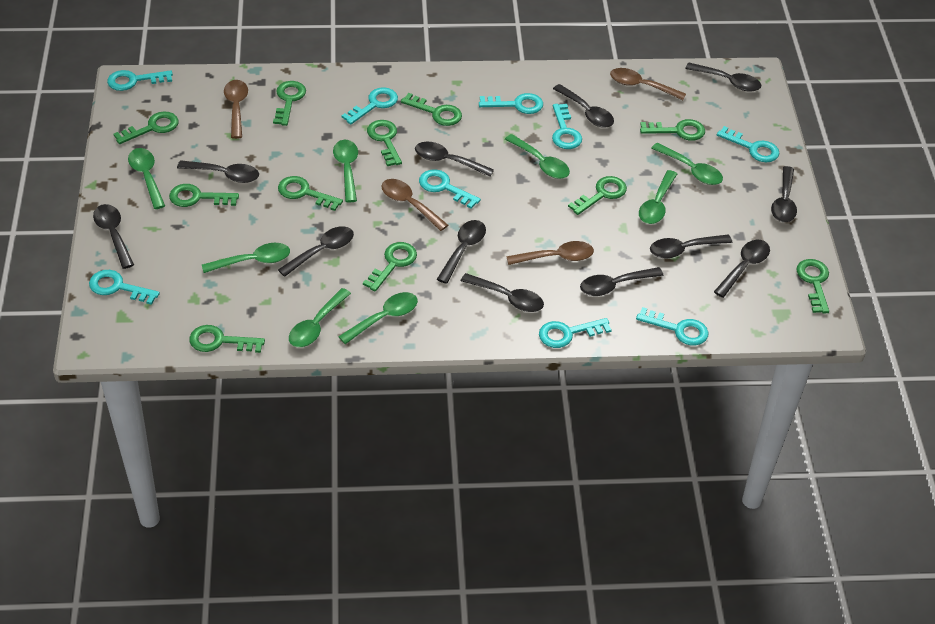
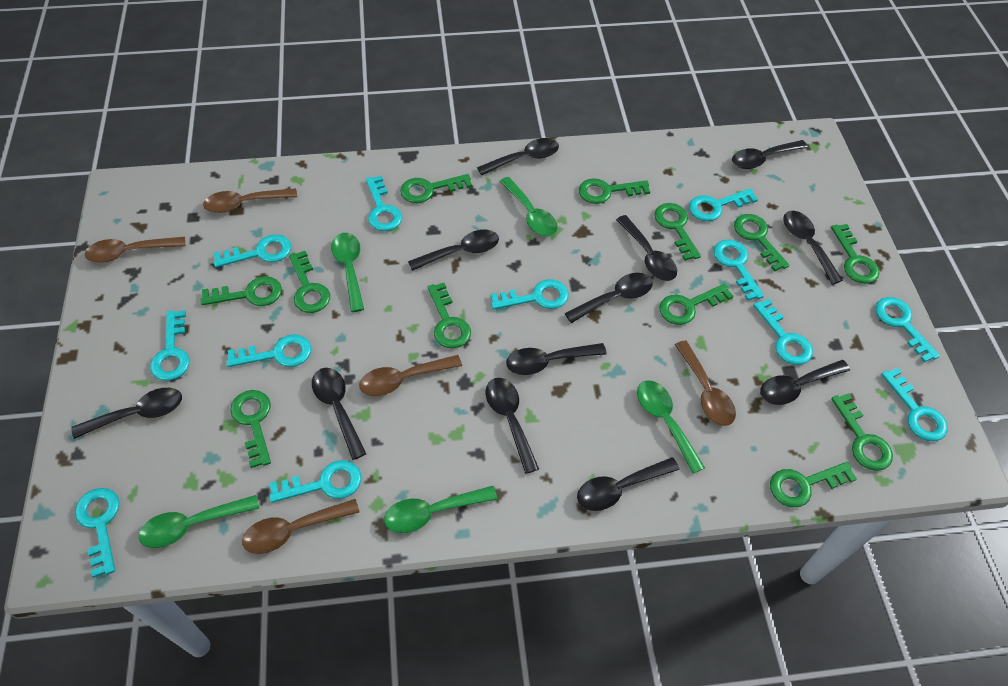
brown spoon: [224,80,248,139] [381,179,448,231] [506,241,594,265] [610,68,686,100] = 4 -> [85,237,185,263] [203,188,297,213] [242,499,360,554] [359,355,462,396] [675,340,736,426] = 5
green key: [113,111,179,144] [169,184,239,207] [189,325,265,353] [273,81,306,126] [278,176,343,211] [363,242,417,292] [367,120,402,166] [401,93,462,126] [568,176,627,215] [640,119,705,141] [796,259,829,314] = 11 -> [200,276,282,306] [230,390,271,468] [289,251,330,313] [400,174,472,203] [427,283,471,348] [579,178,650,204] [654,203,701,261] [659,284,733,325] [734,214,790,272] [770,462,857,507] [831,224,880,284] [831,393,893,471] = 12
green spoon: [128,148,165,209] [202,243,290,273] [289,288,351,347] [333,140,358,203] [338,292,418,344] [505,134,570,179] [639,170,677,224] [651,143,723,185] = 8 -> [139,495,259,548] [331,233,364,312] [384,486,497,533] [499,177,558,236] [637,380,705,474] = 5
turquoise key: [89,270,160,305] [107,70,173,91] [342,87,398,124] [419,169,481,209] [479,93,543,114] [539,318,612,348] [552,104,582,149] [636,307,709,345] [717,126,779,162] = 9 -> [75,488,119,578] [150,310,190,381] [213,234,291,268] [227,334,311,367] [269,460,361,503] [366,175,402,231] [490,279,569,310] [689,188,758,221] [714,239,764,301] [753,299,813,365] [876,297,940,363] [881,368,948,441] = 12

